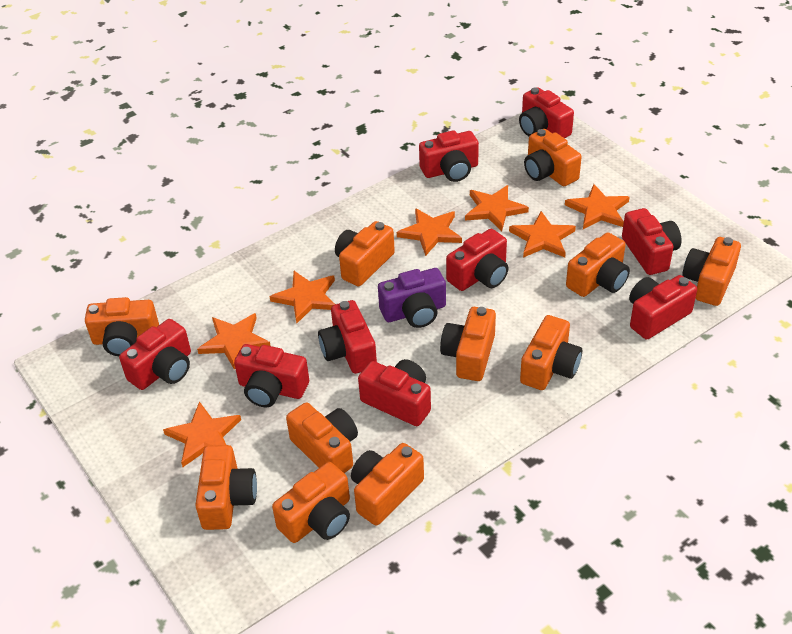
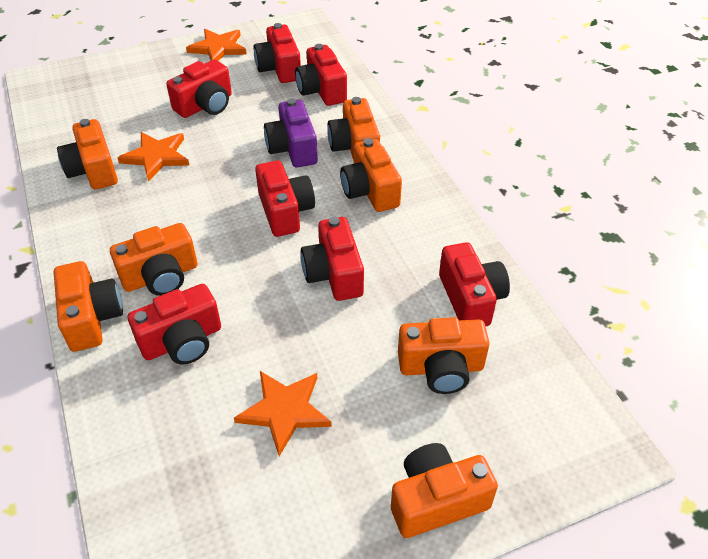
orange camera: [85,297,159,356] [195,445,257,530] [272,462,350,543] [286,402,358,473] [335,221,395,287] [351,443,424,525] [440,307,496,381] [520,315,582,390] [524,129,582,186] [566,232,630,297] [682,237,741,306] = 11 -> [54,261,123,352] [57,119,118,189] [110,223,197,296] [327,97,380,161] [340,138,402,212] [391,443,498,538] [398,317,490,394] = 7
orange star: [163,401,241,467] [197,313,270,370] [269,271,335,324] [397,208,462,256] [465,185,529,231] [509,211,576,258] [565,184,630,229] = 7 -> [118,132,189,181] [186,29,247,61] [234,371,332,456] = 3
red camera: [119,319,191,390] [234,344,309,407] [318,300,377,374] [358,359,431,426] [419,130,479,182] [446,229,508,291] [519,87,574,138] [622,208,682,275] [629,275,697,339] = 9 -> [128,284,221,364] [166,59,232,118] [253,23,301,83] [255,160,315,237] [295,44,347,106] [301,217,364,301] [439,242,510,326] = 7

